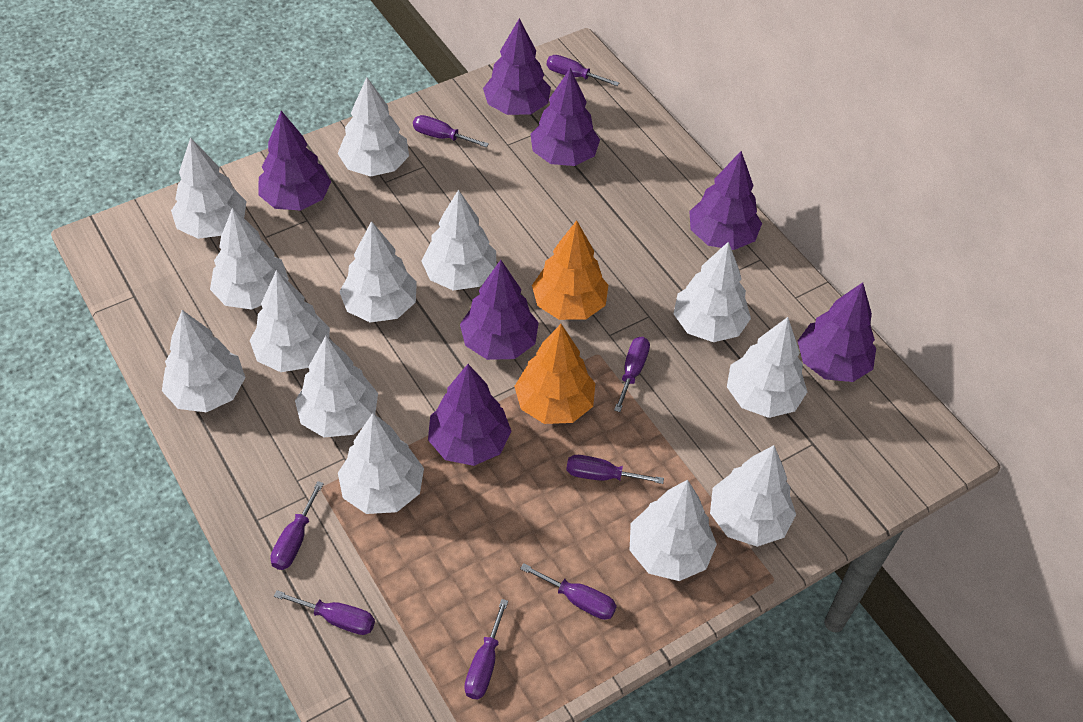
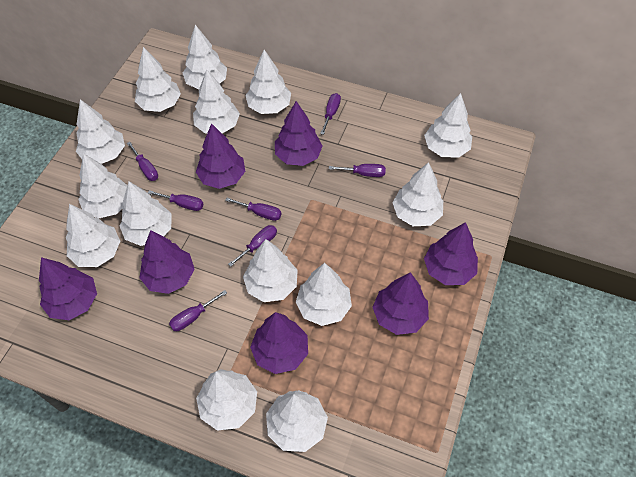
orange tree: [514,324,595,424] [532,220,608,320] = 2 -> none = 0
purple screwdriver: [271,481,324,570] [274,590,375,635] [413,115,489,148] [464,599,508,699] [520,563,617,620] [547,55,619,86] [566,455,664,484] [614,337,650,412] = 8 -> [127,142,158,181] [148,190,203,211] [169,290,227,331] [225,198,281,221] [228,225,277,267] [320,93,341,135] [329,164,386,177] = 7
white tree: [162,310,246,412] [171,137,247,239] [210,208,289,310] [250,270,330,372] [295,336,378,437] [338,77,409,177] [338,413,424,514] [339,221,417,323] [421,190,497,291] [630,480,717,581] [673,242,751,342] [710,445,796,547] [727,317,807,418] = 13 -> [66,204,120,267] [76,99,125,164] [78,153,127,218] [119,181,171,246] [135,47,181,112] [183,25,227,89] [193,70,240,134] [196,369,257,431] [243,239,298,302] [245,50,291,114] [266,390,328,452] [296,263,352,326] [392,162,443,226] [424,93,472,158] = 14

